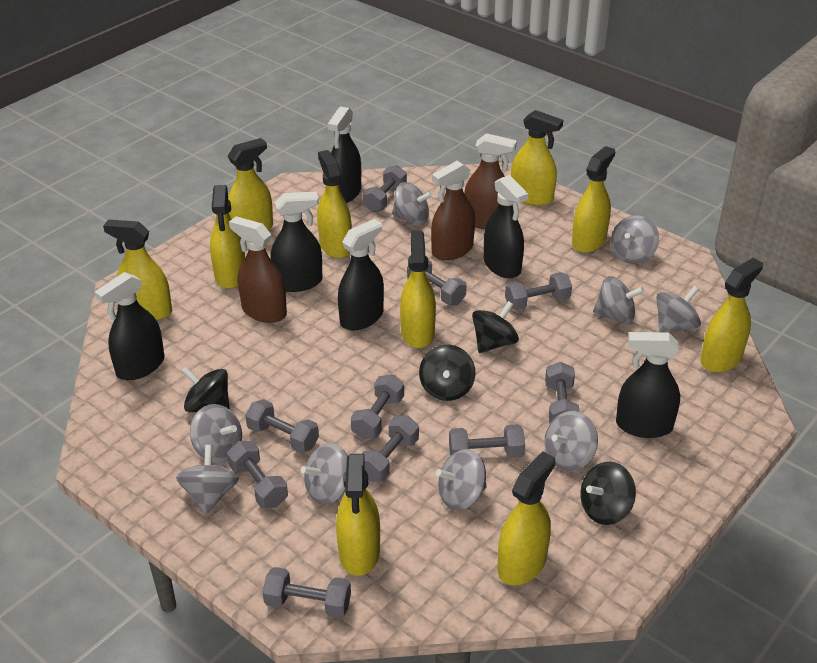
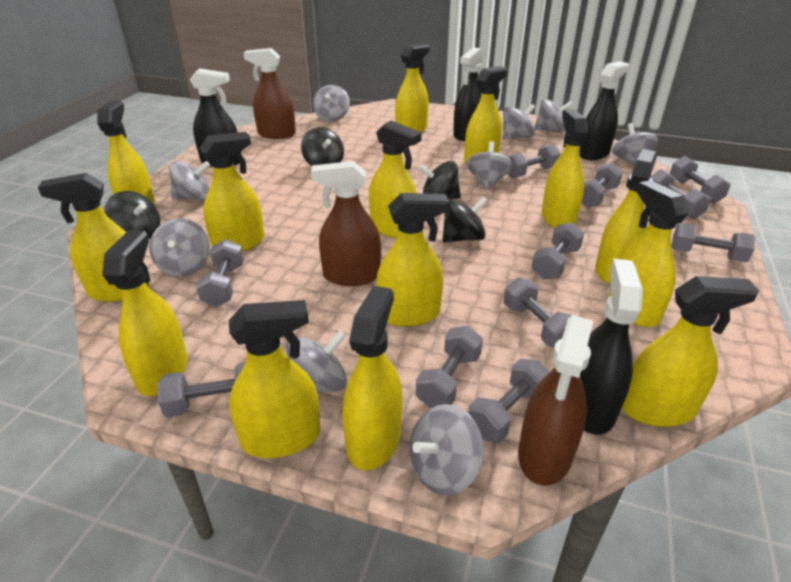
black spray bottle: [95,272,165,380] [270,192,323,292] [328,106,361,203] [338,219,384,330] [484,175,528,278] [616,332,680,438] = 6 -> [190,68,241,167] [453,47,484,141] [580,61,629,160] [580,259,643,435] = 4
grey dumbbell: [227,441,288,508] [245,399,319,453] [263,567,351,618] [351,374,404,439] [362,416,419,482] [363,165,407,212] [407,260,467,305] [449,424,525,458] [505,272,572,310] [545,362,580,424] = 10 -> [157,362,245,418] [196,239,244,307] [416,326,483,408] [468,359,549,443] [504,277,572,347] [506,144,561,178] [532,222,584,279] [582,163,623,207] [650,169,711,219] [670,156,731,203] [671,223,756,262] = 11
yellow spray bottle: [103,220,172,320] [210,185,245,289] [228,138,273,231] [317,150,352,258] [336,454,380,576] [400,231,436,348] [498,451,555,585] [511,110,563,206] [572,146,615,253] [701,258,763,373] = 10 -> [38,173,150,302] [97,101,155,203] [102,230,188,396] [199,132,265,251] [229,300,320,458] [342,286,403,471] [369,120,422,238] [376,193,449,327] [395,44,430,132] [464,66,508,163] [542,109,588,228] [595,149,657,284] [608,180,689,327] [622,276,759,427] = 14

